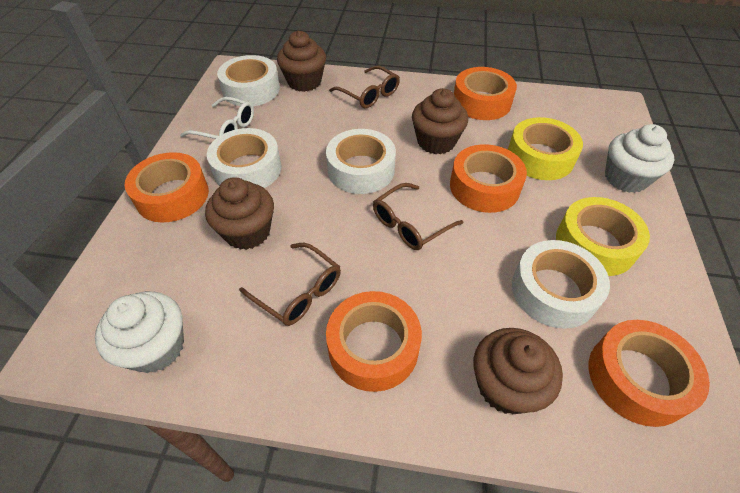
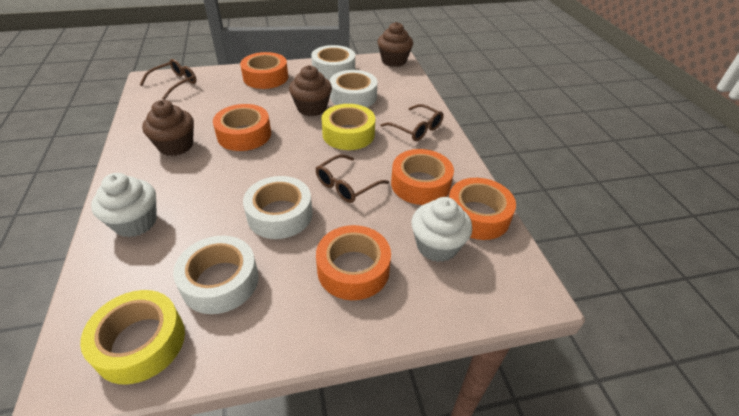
brown cupcake: [205,177,274,250] [277,31,326,92] [412,88,468,154] [474,328,563,414] = 4 -> [142,100,194,156] [289,65,332,116] [377,22,413,67] = 3
white glasses: [180,97,254,139] = 1 -> none = 0

